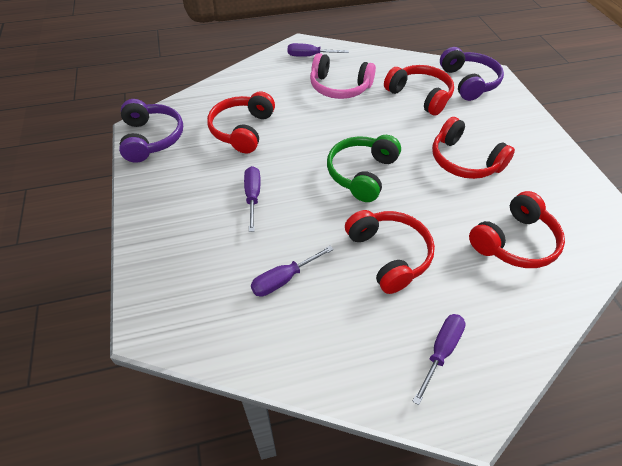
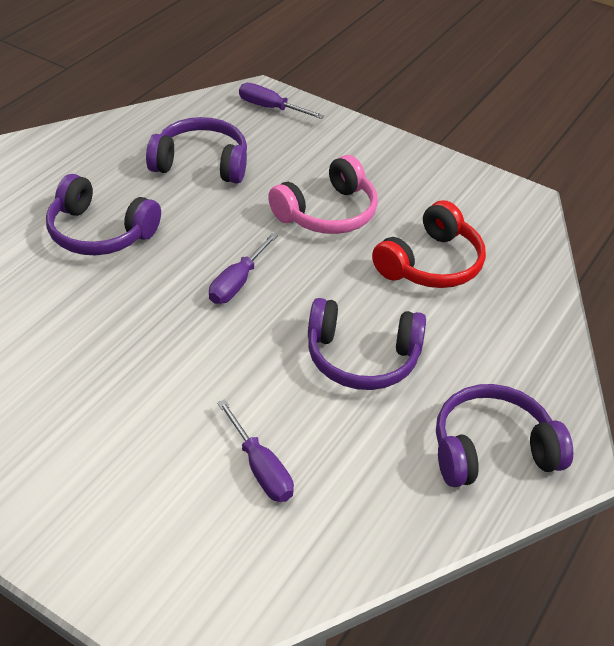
green headphones: [327,135,401,202] = 1 -> none = 0
purple headphones: [119,99,183,163] [440,47,504,101] = 2 -> [46,174,161,255] [146,117,247,184] [308,298,426,390] [436,384,573,487] = 4
purple screwdriver: [244,166,261,232] [251,246,334,296] [288,43,349,57] [412,314,466,405] = 4 -> [209,233,278,304] [217,399,294,502] [239,83,324,119] = 3
red headphones: [207,91,275,153] [345,210,435,294] [384,65,454,116] [432,117,515,179] [469,191,565,268] = 5 -> [372,200,486,288] = 1

